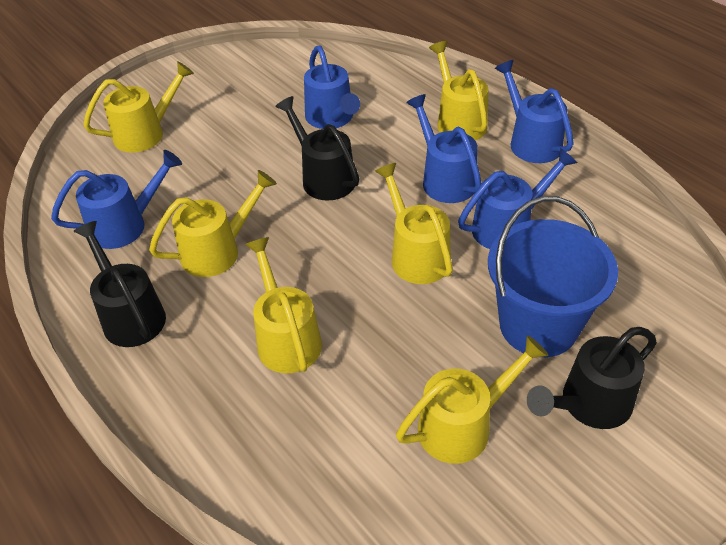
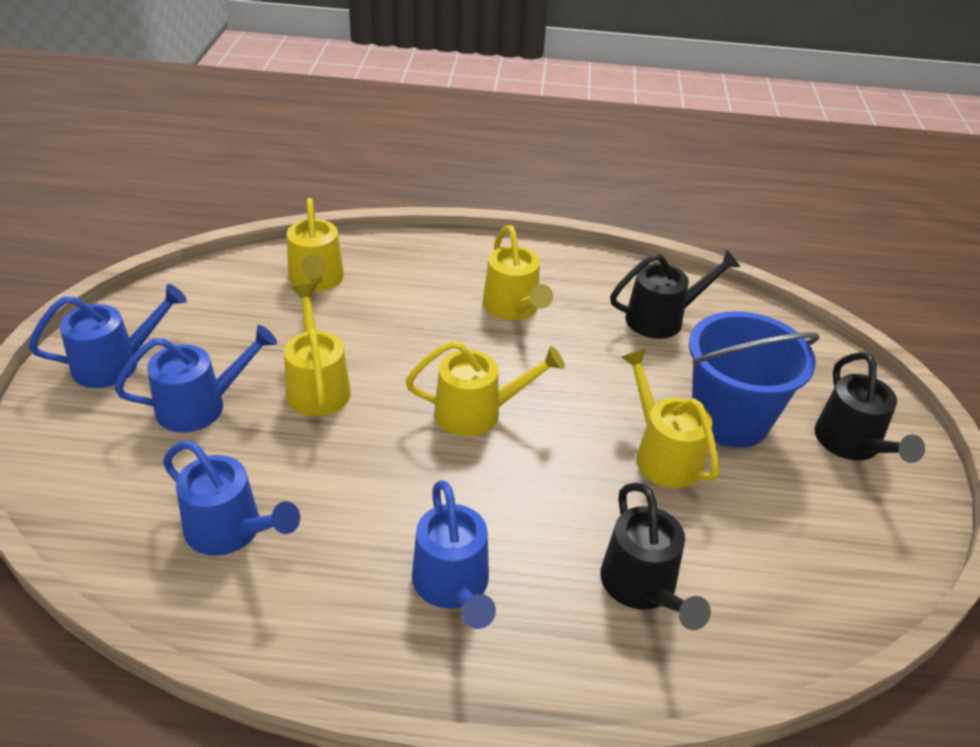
blue watering can: [51,150,182,249] [304,46,360,129] [406,94,482,203] [458,148,578,249] [495,60,574,163] = 5 -> [29,284,187,388] [115,325,277,432] [163,441,300,556] [412,480,496,629] = 4
yellow watering can: [83,61,194,153] [149,170,277,277] [245,237,322,373] [375,163,453,284] [396,335,549,464] [429,41,488,140] = 6 -> [284,284,351,416] [287,198,344,292] [406,341,565,436] [483,225,553,320] [621,349,720,488] = 5

